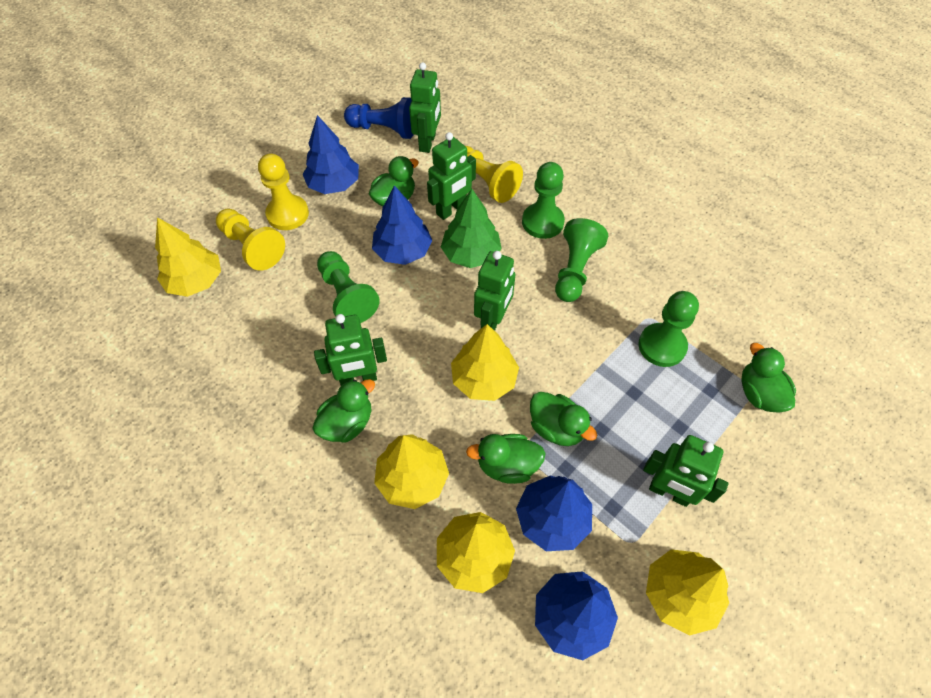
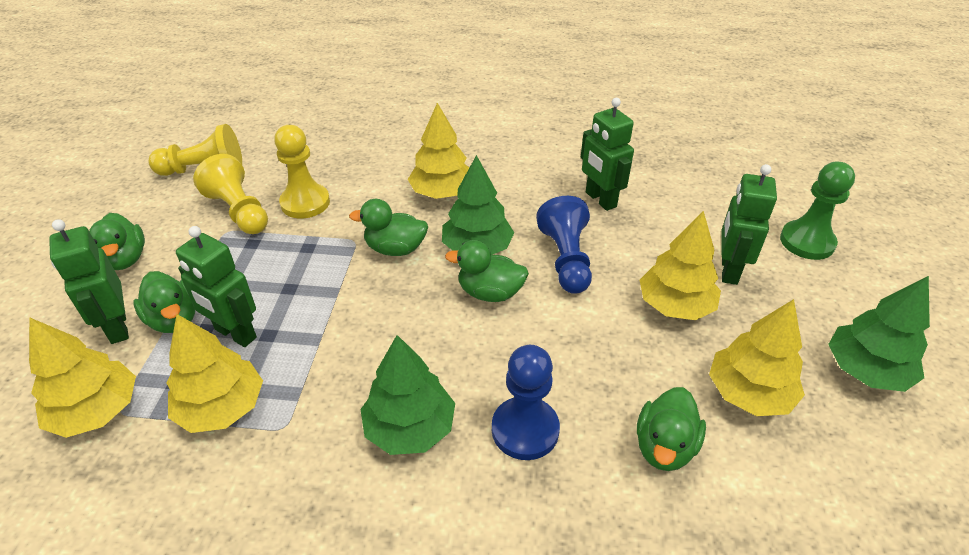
blue pawn: [344,97,414,139] = 1 -> [492,345,560,460] [536,196,592,294] = 2
blue tree: [303,115,359,194] [372,185,432,265] [516,475,592,551] [535,571,618,660] = 4 -> none = 0
green pawn: [317,251,380,323] [522,162,565,239] [555,218,608,302] [638,291,699,367] = 4 -> [780,162,855,260] = 1
green robot: [314,314,387,386] [409,62,441,153] [427,132,476,220] [474,251,516,331] [643,435,728,507] = 5 -> [49,219,129,344] [176,226,257,347] [581,98,634,211] [722,164,777,285] = 4
green tree: [441,189,502,268] = 1 -> [361,335,455,455] [442,155,514,255] [828,276,930,392] = 3

